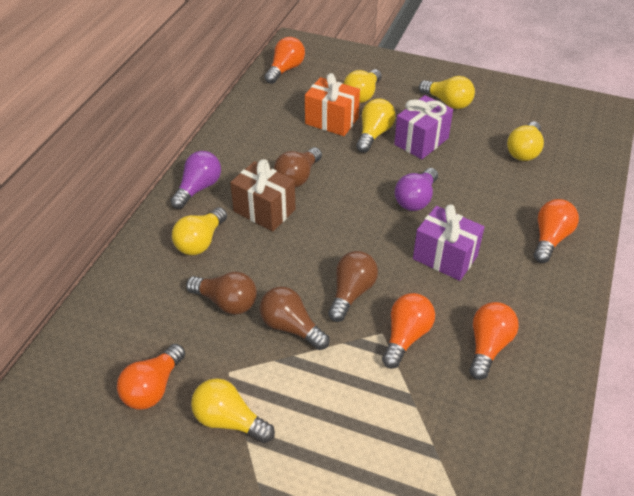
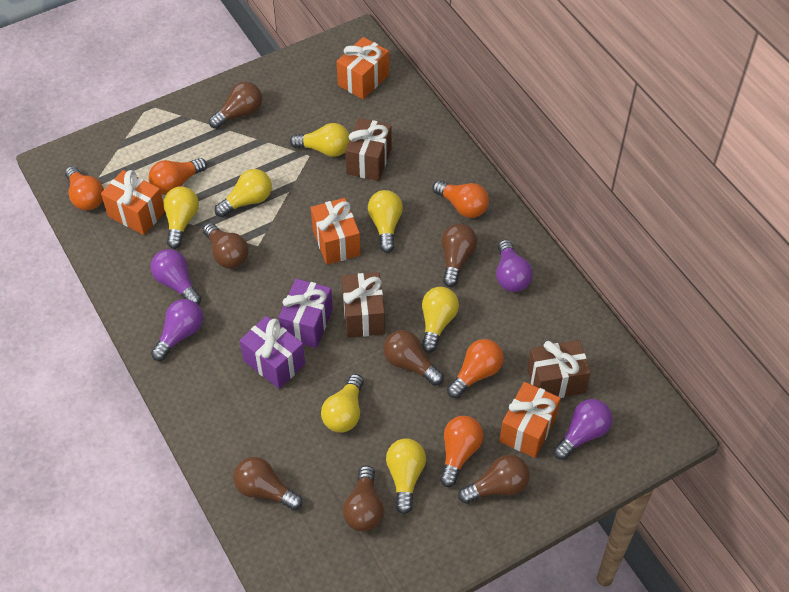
brown gift: [230,159,296,231] = 1 -> [342,272,385,338] [345,118,392,181] [527,340,591,398] = 3
brown light bulb: [186,272,257,315] [259,286,329,350] [274,147,322,188] [328,251,378,322] = 4 -> [203,223,249,269] [209,82,262,129] [233,457,303,511] [343,465,384,532] [383,330,444,386] [441,224,477,287] [458,455,530,504] = 7
orange gift: [305,73,360,136] = 1 -> [101,170,165,235] [311,198,361,265] [337,37,389,99] [499,382,561,458] = 4
purple light bulb: [170,151,221,209] [395,168,438,211] = 2 -> [151,249,201,305] [151,299,203,361] [496,239,533,292] [553,399,613,460] = 4
yellow light bulb: [172,207,227,255] [191,378,275,443] [343,69,382,103] [356,99,396,153] [419,76,475,109] [507,121,544,161] = 6 -> [163,186,199,249] [215,169,272,217] [290,123,350,157] [321,374,364,433] [368,190,403,253] [386,438,426,514] [421,287,459,353] = 7

